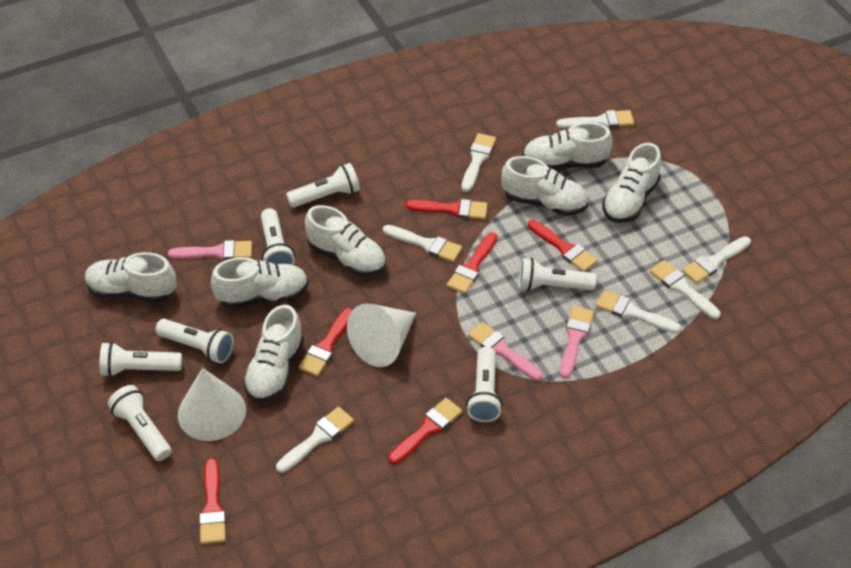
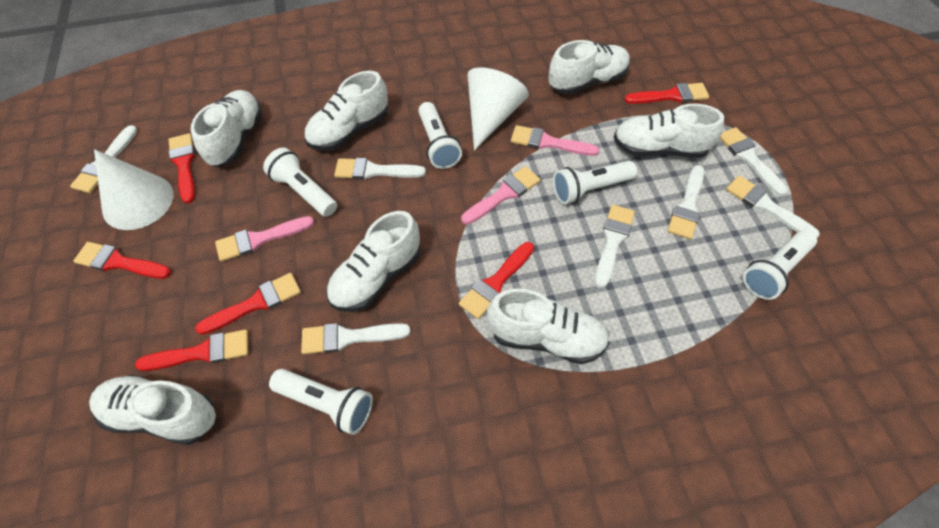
white flashlight: [100,342,182,377] [108,385,172,461] [155,319,234,364] [261,208,295,265] [286,163,360,208] [466,347,503,422] [519,258,597,291] = 7 -> [263,147,337,217] [269,369,373,435] [418,102,462,169] [553,161,637,204] [743,230,817,300] = 5

